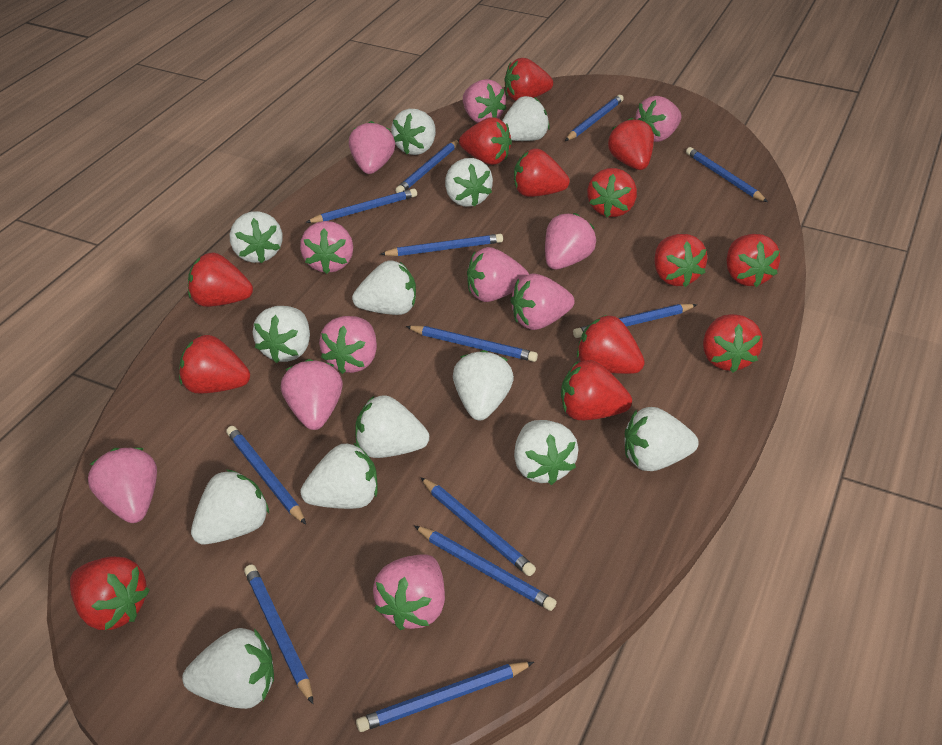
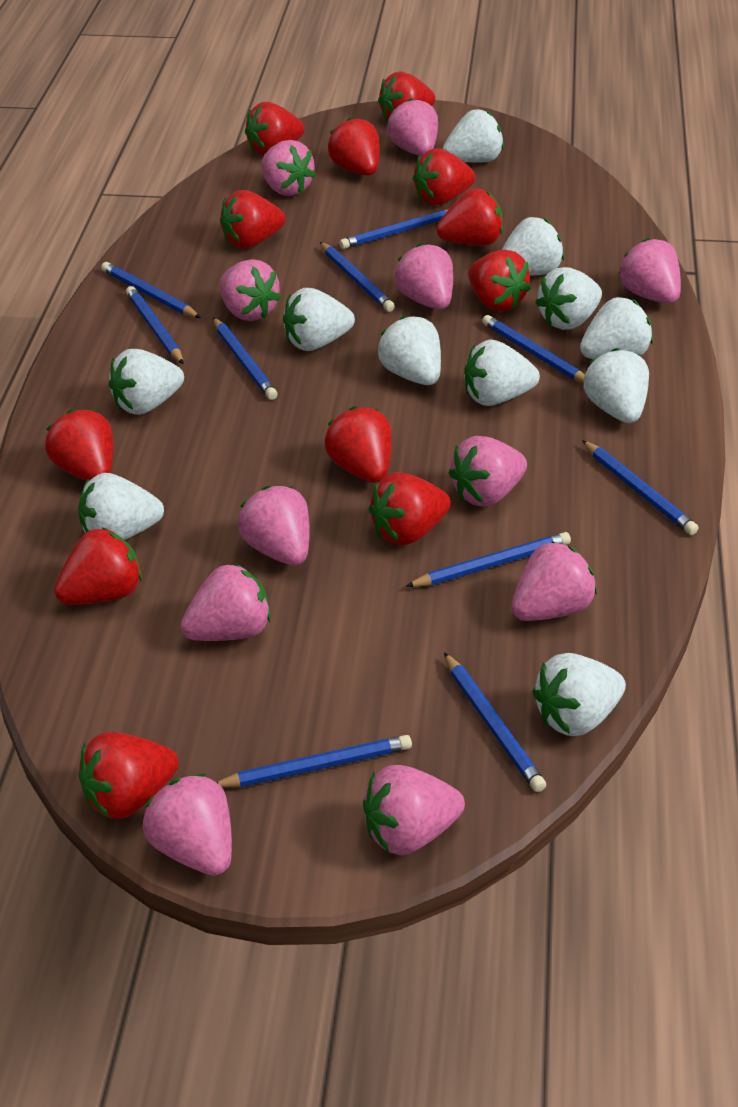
blue pencil: [226,426,306,524] [244,564,313,704] [305,188,417,223] [356,662,534,732] [380,234,503,256] [395,140,459,193] [406,326,538,362] [414,526,557,611] [421,477,536,576] [565,95,624,141] [573,304,697,338] [686,147,768,202] = 12 -> [101,262,201,318] [126,286,184,364] [213,317,277,400] [216,735,412,787] [320,242,395,312] [339,209,449,249] [405,532,571,587] [444,652,546,792] [482,315,585,383] [582,440,698,535] = 10
red strawberry: [70,556,150,630] [179,335,250,394] [188,253,253,307] [459,117,512,165] [505,58,553,101] [514,148,570,197] [561,360,632,420] [577,315,645,374] [587,168,637,217] [608,118,654,170] [654,234,708,287] [703,314,763,373] [727,234,780,287] = 13 -> [45,409,113,481] [54,528,142,605] [79,732,179,819] [220,190,285,248] [245,102,305,156] [325,406,392,483] [328,117,380,176] [369,472,451,545] [378,72,436,120] [413,148,475,205] [437,188,503,246] [468,250,531,311] = 12
white strawberry: [182,628,274,709] [191,469,269,544] [230,211,282,263] [253,306,310,363] [301,443,378,509] [352,260,416,315] [355,395,429,458] [391,109,436,155] [445,158,493,207] [453,350,514,421] [502,96,550,141] [514,420,578,485] [625,407,699,471] = 13 -> [78,473,164,540] [109,349,184,415] [283,288,355,351] [378,315,441,385] [443,109,504,163] [464,340,540,406] [502,217,564,276] [533,653,626,736] [535,267,602,330] [580,297,653,359] [584,348,649,423] = 11

